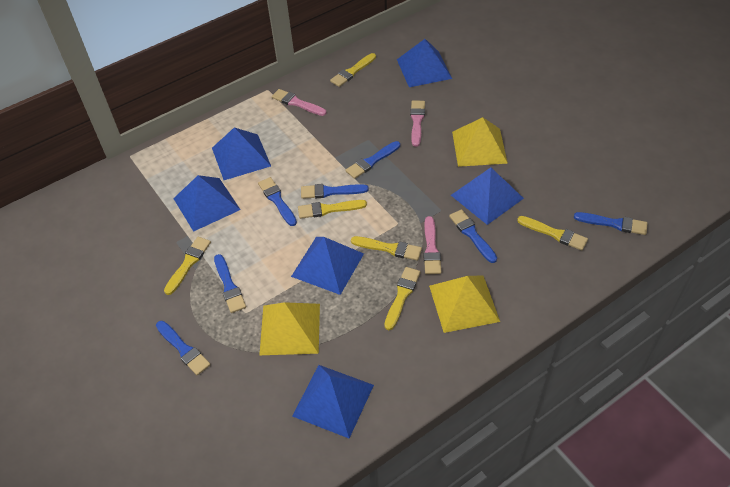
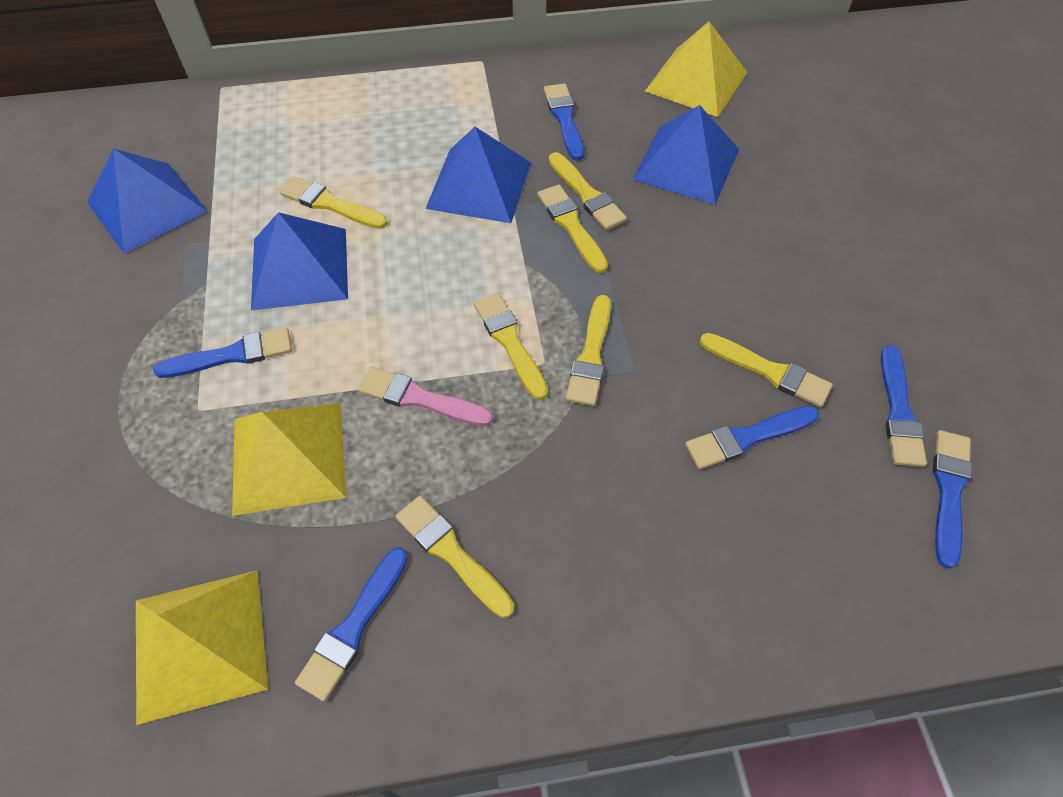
blue brush: [156,321,210,375] [214,254,246,313] [258,177,297,226] [301,184,369,199] [346,141,400,179] [449,209,497,263] [574,212,648,235] = 7 -> [153,327,292,378] [295,547,408,702] [544,83,584,161] [685,406,819,470] [881,345,927,467] [933,430,972,569] = 6
blue pyramid: [173,175,240,232] [212,128,271,180] [291,237,364,295] [292,365,374,438] [397,39,452,87] [451,168,524,225] = 6 -> [87,149,208,254] [251,212,348,311] [425,127,531,223] [632,105,739,205] = 4
pink brush: [272,89,327,116] [410,100,425,147] [423,216,441,274] = 3 -> [358,367,493,426] = 1
yellow brush: [164,237,211,295] [298,200,367,219] [330,53,376,87] [351,236,422,261] [384,267,420,330] [517,216,588,251] = 6 -> [280,176,388,229] [396,496,514,618] [474,293,548,400] [537,185,608,273] [549,152,627,230] [566,295,611,406] [700,333,833,407] = 7

